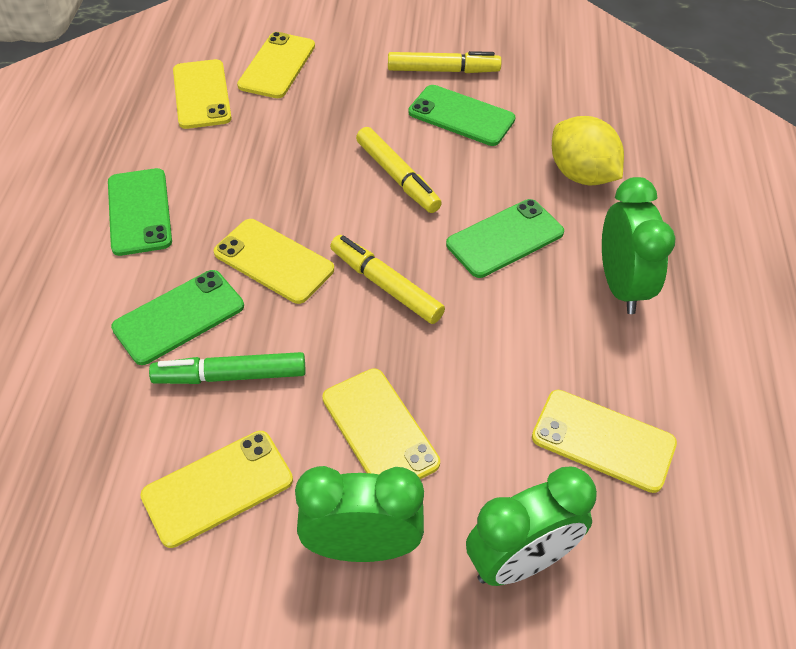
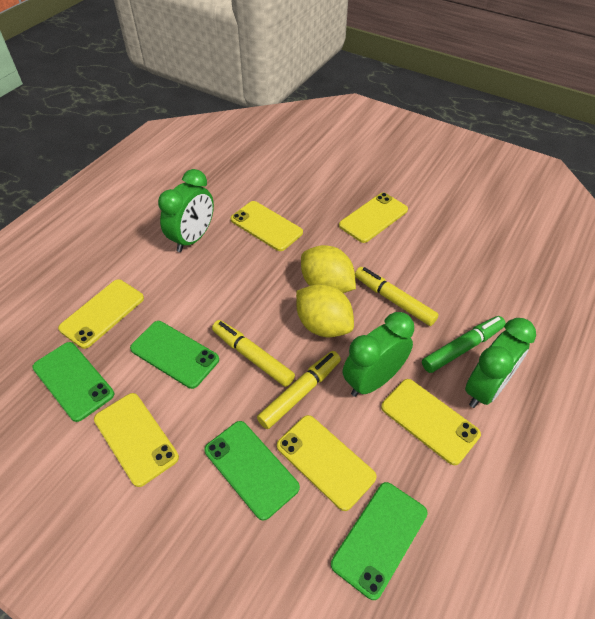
yellow lemon: [552,116,624,185] = 1 -> [296,284,354,337] [301,245,356,293] = 2

